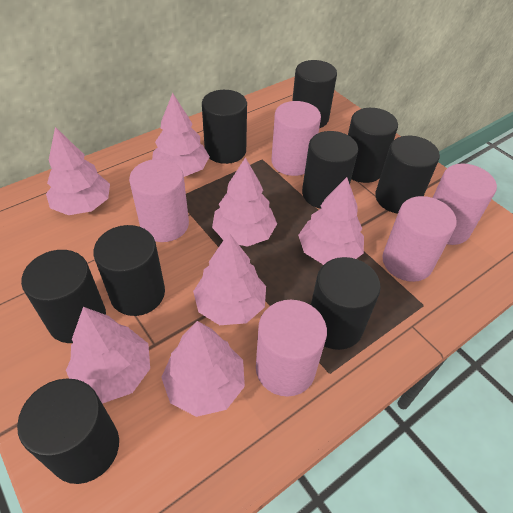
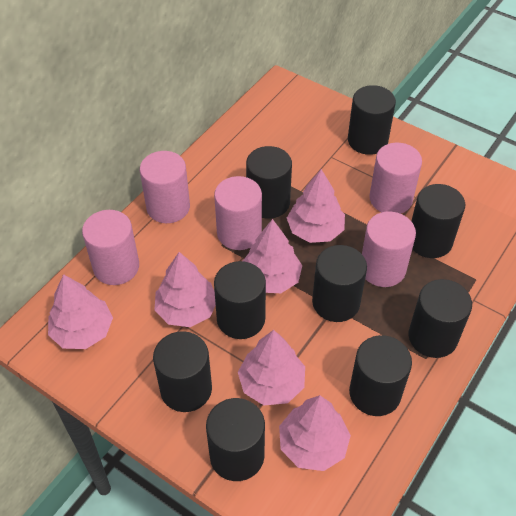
pink tree: [46,127,110,215] [66,307,150,404] [152,93,210,177] [161,321,245,417] [193,233,266,325] [212,157,277,247] [298,177,364,265] = 7 -> [48,274,113,349] [154,252,216,327] [238,330,305,405] [243,219,302,293] [279,395,351,471] [287,169,345,243] = 6

